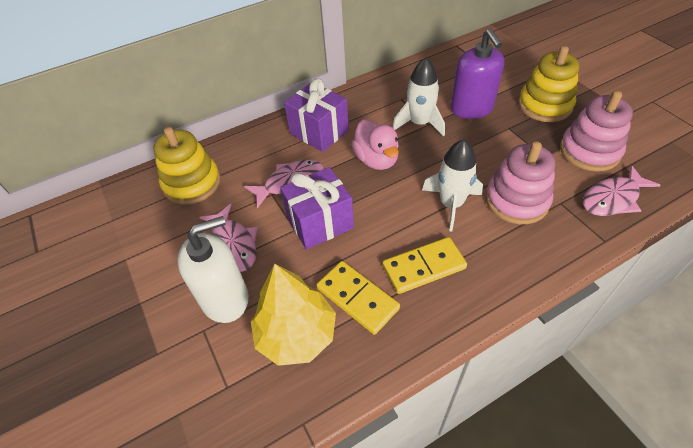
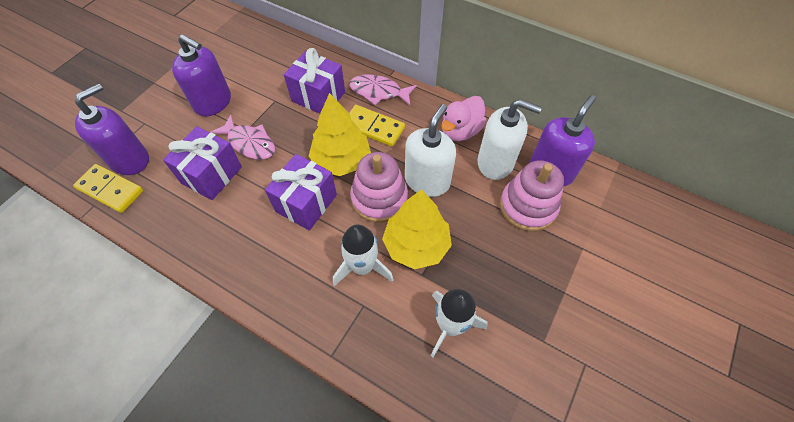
pink fish: [199,204,257,272] [244,160,324,208] [583,165,661,216] = 3 -> [211,115,275,160] [349,74,417,105] = 2
purple gift: [280,167,354,249] [284,78,349,152] = 2 -> [163,126,242,200] [265,154,337,231] [284,48,345,114] = 3
purple soap dispenser: [451,29,505,119] = 1 -> [75,83,149,175] [172,34,231,116] [530,95,596,186] = 3
white soap dispenser: [177,216,249,323] = 1 -> [405,104,456,197] [478,99,542,180] = 2
yellow stacking toy: [153,127,221,205] [518,46,579,122] = 2 -> none = 0
yellow tree: [251,264,336,366] = 1 -> [309,93,371,176] [382,189,452,269] = 2

